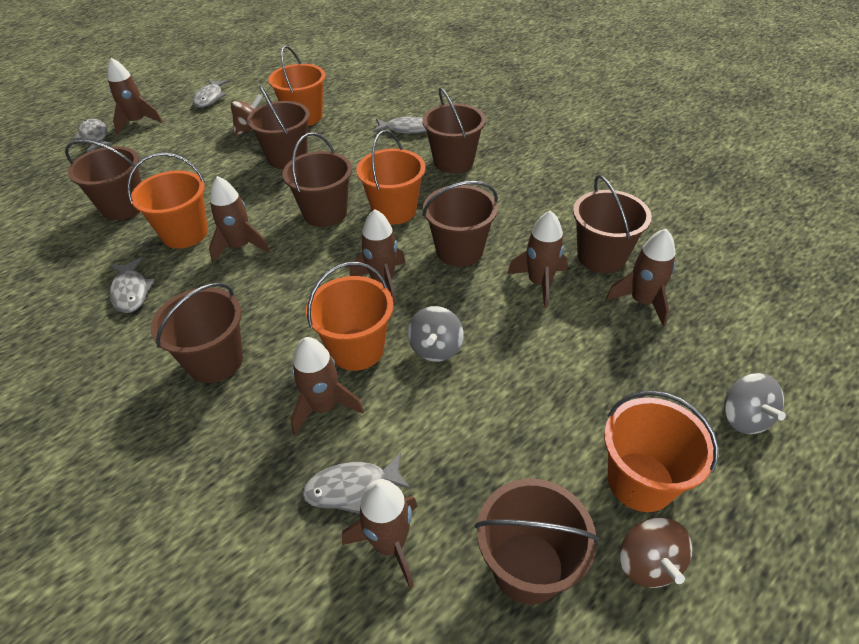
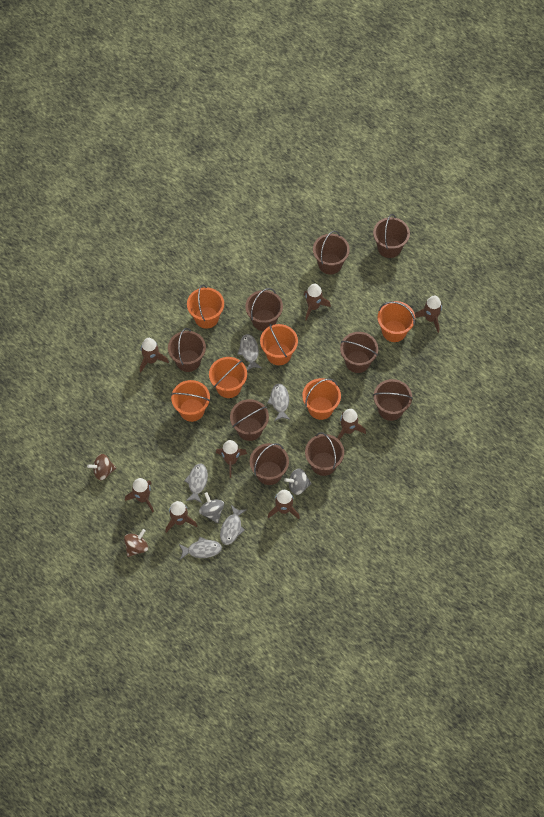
brown bucket: [65,140,141,220] [150,283,243,383] [247,86,310,169] [282,133,352,227] [422,87,486,173] [422,181,498,267] [475,479,599,605] [573,175,652,273] = 8 -> [168,328,206,372] [230,399,269,441] [245,288,283,331] [250,443,289,485] [305,432,344,476] [313,231,350,274] [340,332,378,373] [373,214,410,258] [373,379,413,421] = 9
brown rocket: [107,58,163,134] [209,176,270,263] [291,337,364,435] [342,479,418,588] [350,209,406,304] [507,210,568,308] [606,229,675,327] = 7 -> [125,478,154,512] [140,338,169,373] [165,501,197,533] [216,440,247,478] [268,490,300,519] [304,284,331,321] [337,409,366,440] [415,295,442,333] = 8
orange bucket: [127,152,208,248] [268,46,326,126] [306,262,393,371] [356,130,425,225] [604,390,719,512] = 5 -> [171,380,210,422] [187,284,224,328] [209,357,247,398] [260,324,298,365] [302,378,341,420] [377,301,415,342] = 6

